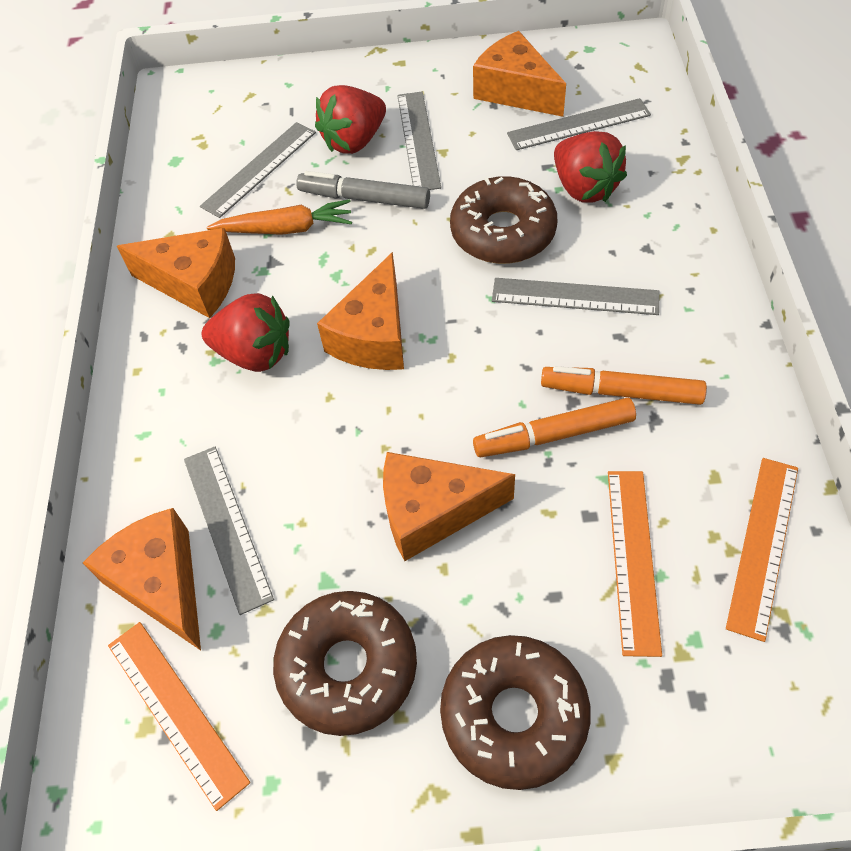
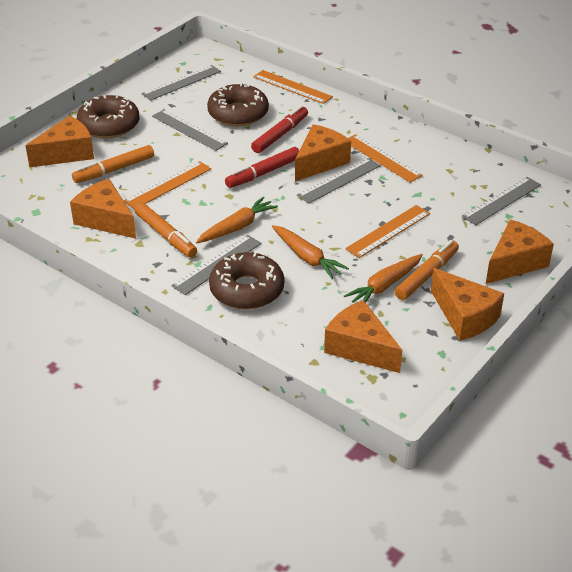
grey marker: [296,171,430,209] = 1 -> none = 0
orange carrot: [207,199,352,235] = 1 -> [196,196,278,243] [272,225,349,279] [344,254,423,303] = 3
orange cheese: [83,508,201,651] [117,228,235,318] [317,252,404,370] [383,452,515,561] [473,31,566,117] = 5 -> [25,116,94,167] [70,179,136,239] [295,124,351,182] [324,300,402,373] [431,268,504,341] [486,219,554,284] = 6
orange marker: [473,398,636,457] [541,366,707,405] = 2 -> [72,145,154,183] [134,202,197,258] [395,240,459,300] = 3
orange ruler: [108,622,250,811] [608,471,662,657] [726,458,798,642] = 3 -> [123,161,211,209] [253,70,333,104] [345,205,430,258] [348,134,423,183] = 4
red marker: none = 0 -> [225,147,299,188] [251,106,308,153] = 2
red strawberry: [202,293,290,372] [315,85,386,154] [554,131,627,203] = 3 -> none = 0

